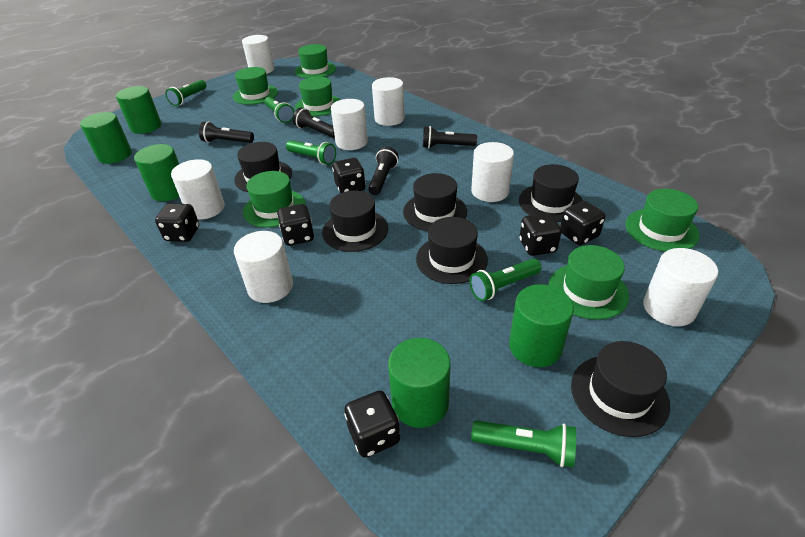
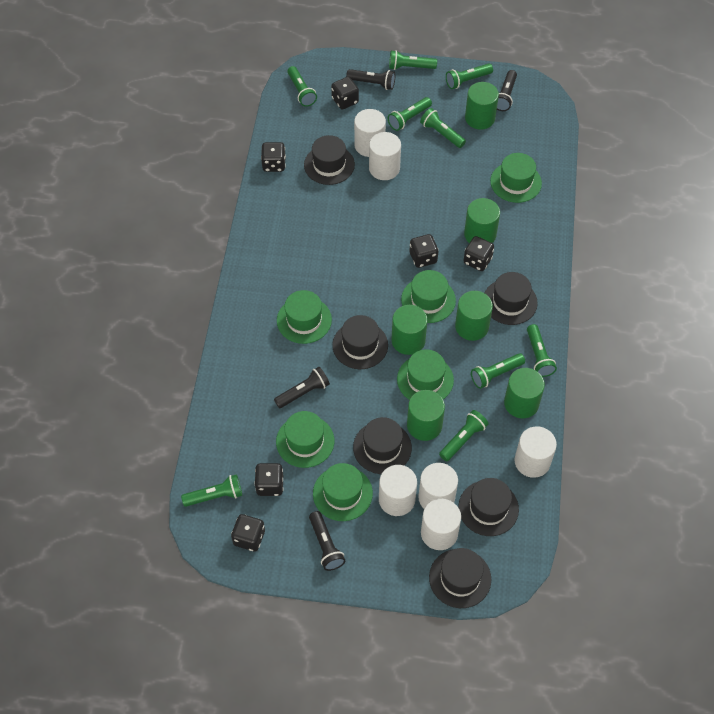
green cylinder: [80,112,132,164] [116,86,161,134] [134,144,179,201] [388,338,450,428] [509,284,574,367] = 5 -> [391,305,428,355] [407,390,445,441] [455,291,493,341] [464,198,500,243] [465,82,499,130] [504,368,545,418] = 6
green flashlight: [165,80,207,106] [264,97,294,123] [286,140,336,165] [469,259,541,301] [471,420,576,468] = 5 -> [181,474,242,507] [287,66,317,107] [388,97,432,131] [389,50,437,70] [420,108,466,148] [439,410,488,461] [446,64,493,89] [471,353,525,389] [527,324,557,377] = 9
white cylinder: [171,159,225,220] [234,231,293,303] [242,35,274,74] [331,99,368,150] [372,77,405,126] [471,142,514,202] [643,248,718,326] = 7 -> [354,109,386,157] [369,132,401,180] [379,465,417,516] [418,463,458,509] [421,499,461,550] [515,426,557,478] = 6

